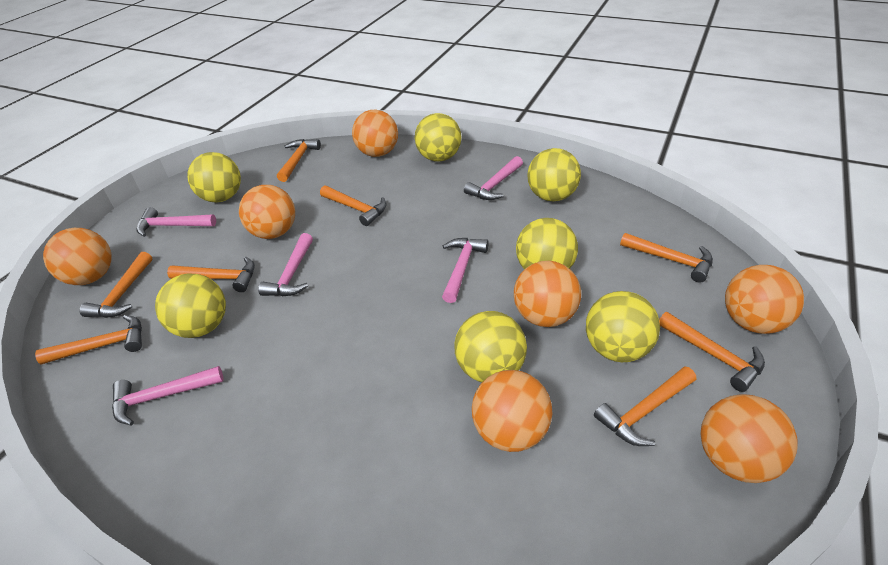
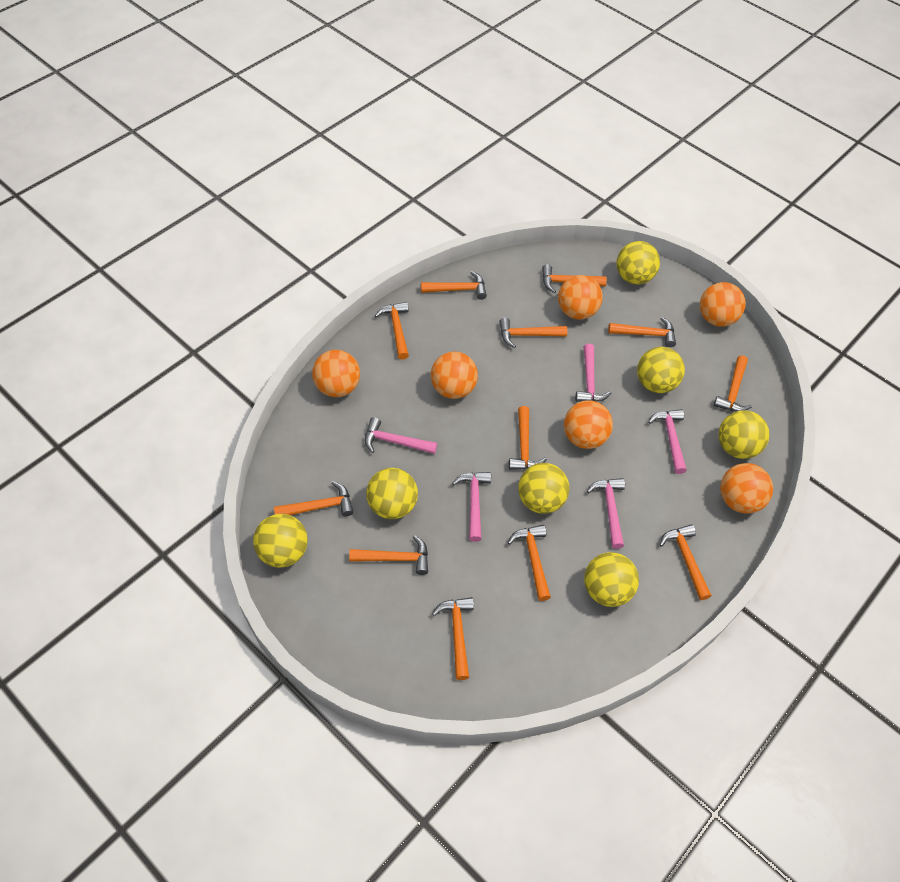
orange ball: [43,228,112,285] [239,185,295,239] [352,110,398,157] [472,370,552,452] [514,261,581,327] [701,394,798,483] [725,265,804,334] = 7 -> [312,350,360,397] [431,352,478,399] [558,275,603,320] [564,400,613,449] [700,282,746,327] [720,463,773,514] = 6
orange hammer: [35,315,142,365] [79,252,153,318] [167,257,255,292] [277,139,321,182] [320,185,387,226] [594,366,696,446] [620,233,713,283] [659,312,765,392] = 8 -> [274,481,354,516] [349,535,428,575] [375,302,409,359] [421,271,487,300] [432,597,474,680] [499,318,567,348] [508,525,551,601] [509,406,547,470] [542,264,607,293] [608,317,676,347] [660,524,711,600] [714,355,752,412] = 12

